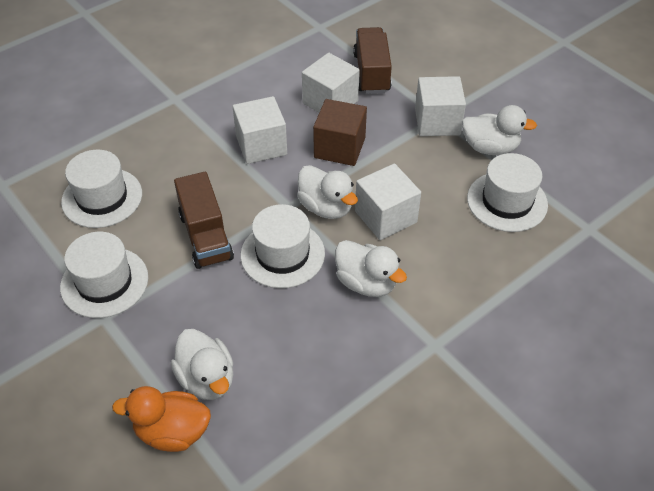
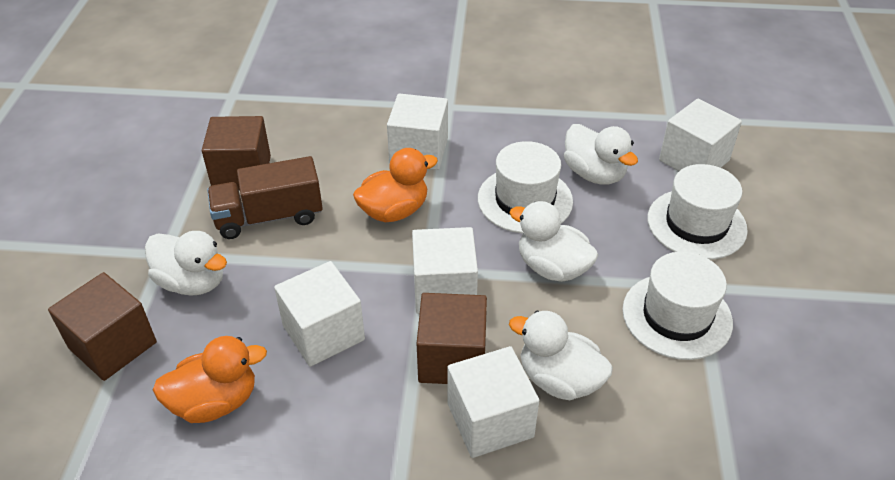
brown cube: [313,99,367,166] = 1 -> [48,272,157,381] [202,116,271,190] [417,293,487,384] = 3
brown truck: [174,172,234,269] [353,27,392,94] = 2 -> [207,156,323,239] = 1
orange duck: [112,386,211,452] = 1 -> [153,336,267,423] [353,148,438,222] = 2
white cube: [233,96,287,164] [302,53,360,113] [355,163,421,240] [415,76,466,136] = 4 -> [274,261,365,367] [387,93,448,170] [412,227,478,314] [448,346,539,458] [659,99,742,171] = 5
white hat: [60,232,148,318] [61,150,142,228] [241,204,325,288] [467,153,548,232] = 4 -> [478,141,573,233] [622,252,733,360] [647,164,748,260] = 3

